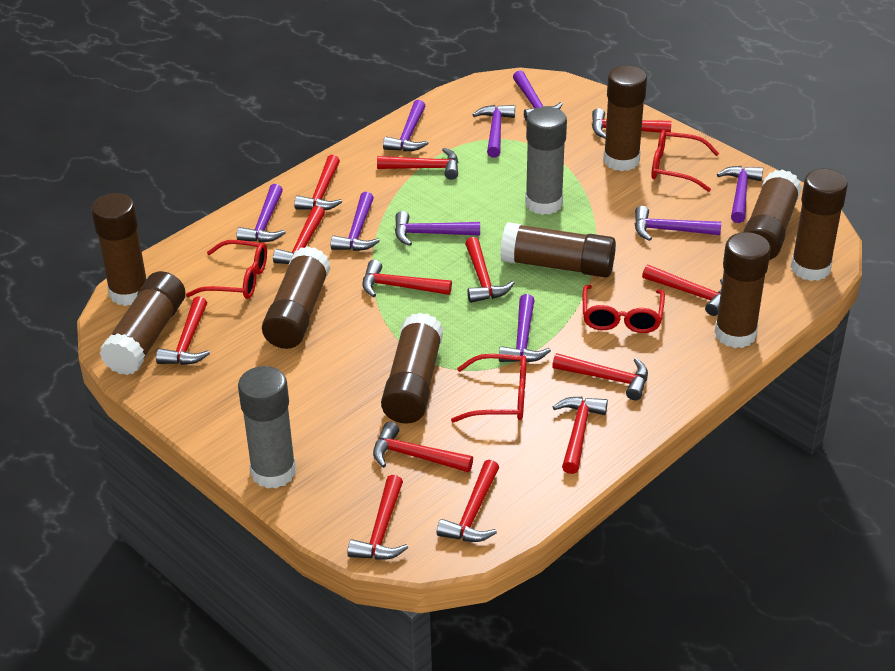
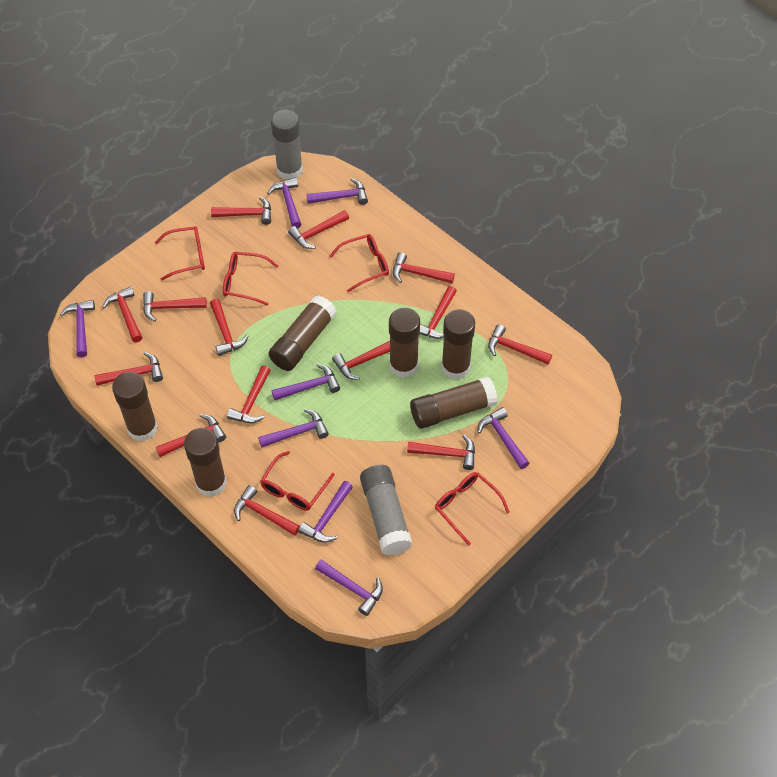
brown glue stick: [91,193,147,306] [99,271,185,375] [262,246,330,349] [381,313,443,424] [500,222,616,278] [603,66,647,171] [715,232,771,348] [743,169,802,260] [791,169,848,281] = 9 -> [112,372,158,441] [184,428,227,497] [268,295,337,371] [389,308,420,378] [410,376,498,429] [441,309,475,380] = 6
purple hammer: [237,184,286,243] [331,192,380,251] [383,100,428,152] [395,211,480,246] [472,105,515,158] [499,294,551,362] [513,70,563,122] [635,206,721,241] [717,166,763,223] = 9 -> [60,300,95,357] [258,409,329,448] [268,177,302,228] [272,364,340,400] [298,481,353,543] [306,178,368,205] [315,559,383,616] [478,407,529,469] = 8
red glasses: [186,240,267,299] [451,354,527,423] [583,285,665,333] [651,130,719,192] = 4 -> [155,226,205,281] [223,252,278,306] [260,451,334,511] [329,234,389,292] [435,472,510,546] = 5
red hammer: [156,297,210,365] [273,206,325,264] [294,155,342,210] [348,475,408,560] [362,260,452,297] [373,422,473,472] [377,148,458,180] [437,460,499,542] [465,237,514,303] [552,353,648,400] [553,397,608,474] [592,108,671,138] [642,265,722,316] = 13 -> [94,352,163,386] [102,286,142,343] [143,291,207,322] [156,414,226,457] [210,299,248,356] [211,197,271,225] [227,366,271,423] [234,485,300,536] [288,210,349,249] [332,341,390,380] [393,252,455,283] [407,435,475,470] [420,286,457,339] [488,324,552,364] = 14

